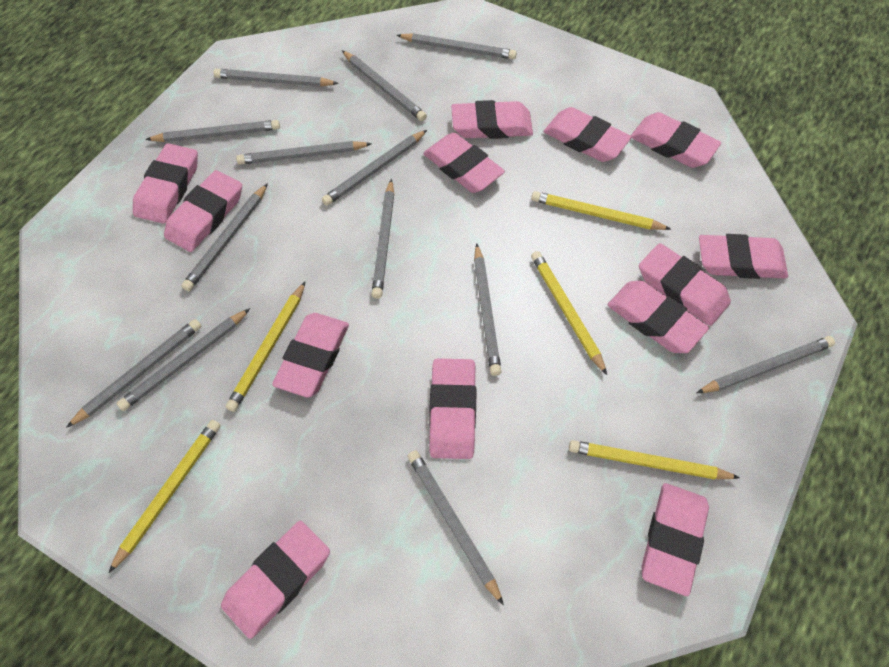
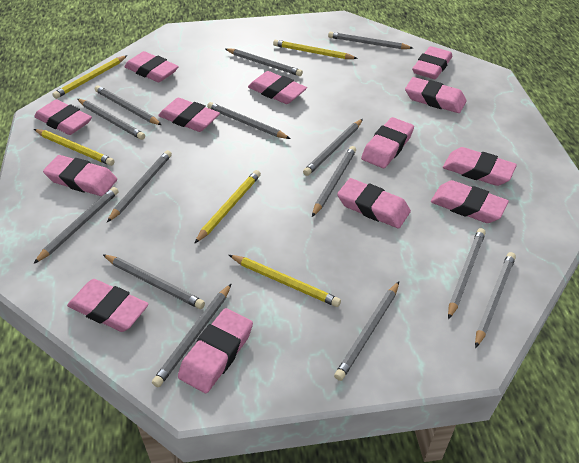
grey pencil: [66,319,201,428] [116,308,250,411] [145,120,280,142] [181,183,268,291] [214,69,339,87] [236,141,372,164] [322,130,427,206] [342,51,427,121] [371,179,394,299] [396,33,517,59] [407,450,504,605] [474,243,502,376] [697,336,835,393] = 13 -> [33,187,119,264] [77,99,145,140] [95,85,162,125] [102,254,205,309] [107,150,172,222] [152,283,232,387] [207,102,291,139] [226,48,303,76] [303,119,363,176] [312,146,356,217] [328,32,413,49] [334,281,399,381] [448,228,486,320] [475,252,516,348] = 14

